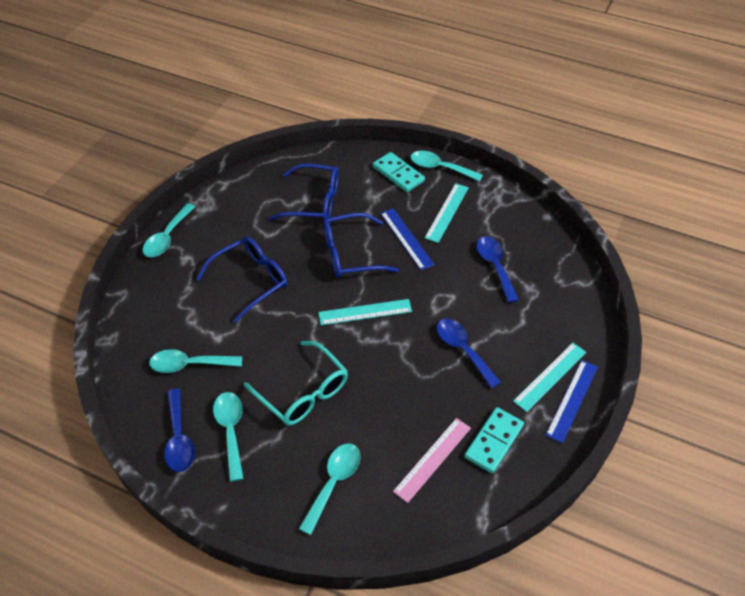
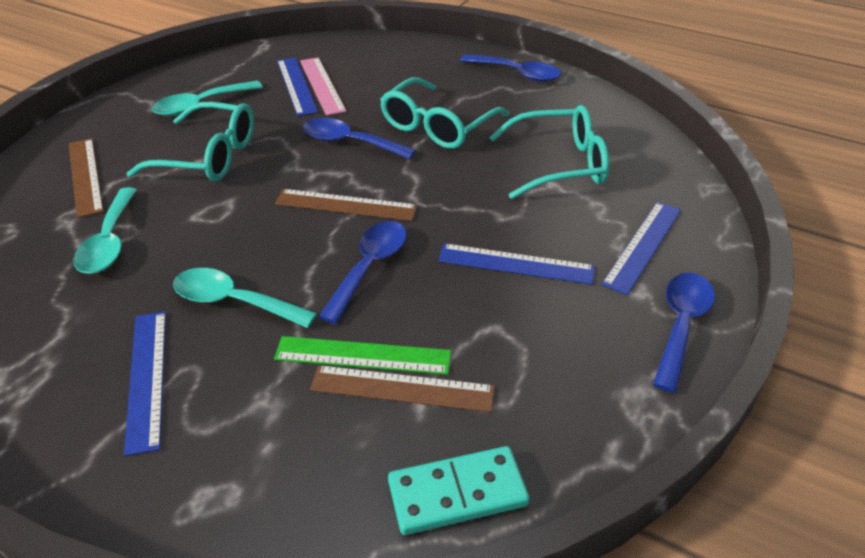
blue glasses: [196,237,287,323] [269,164,339,220] [323,213,399,278] = 3 -> none = 0
blue ruler: [381,208,435,270] [546,360,598,443] = 2 -> [124,312,166,456] [277,58,318,116] [438,243,595,285] [601,202,681,295] = 4
blue spoon: [164,388,195,472] [437,319,501,388] [476,236,519,303] = 3 -> [303,118,416,159] [319,221,407,324] [460,54,561,82] [653,273,715,393] = 4
brown ruler: none = 0 -> [69,138,104,218] [275,189,418,221] [310,365,495,412] = 3
green ruler: none = 0 -> [274,336,451,375] = 1
turquoise domino: [373,152,425,192] [465,407,524,474] = 2 -> [388,446,530,535] = 1
turquoise glasses: [244,341,348,426] = 1 -> [126,102,254,181] [380,77,509,149] [489,105,609,199] = 3
turquoise ruler: [318,299,412,325] [425,183,469,243] [513,343,586,412] = 3 -> none = 0
turquoise spoon: [143,203,195,257] [149,349,242,373] [213,392,244,482] [299,444,361,535] [411,151,483,182] = 5 -> [73,187,137,274] [152,81,263,116] [173,268,317,328] = 3

